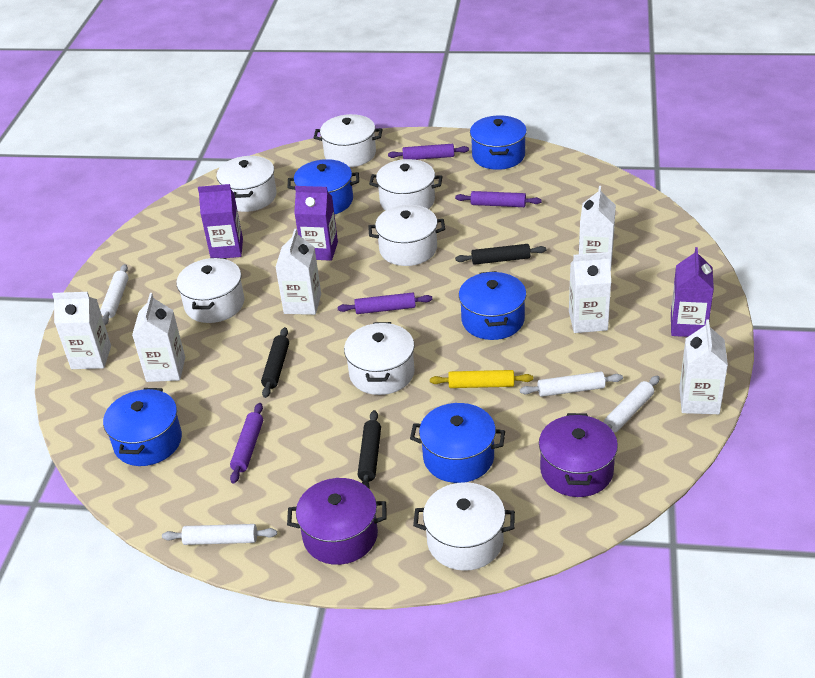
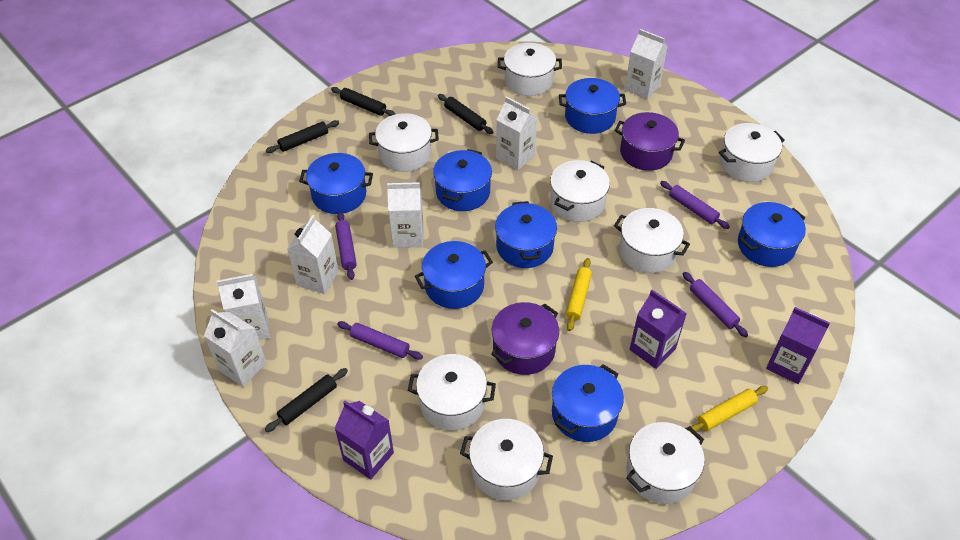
black rolling pin: [261,327,289,398] [358,410,381,488] [455,244,546,265] = 3 -> [265,368,348,432] [266,120,339,153] [331,87,396,116] [438,94,493,134] = 4
blue pot: [103,388,182,466] [287,159,359,215] [410,403,505,483] [459,271,527,340] [470,115,527,170] = 5 -> [299,153,373,214] [415,241,493,309] [433,149,492,211] [495,201,557,268] [552,364,624,442] [559,78,626,134] [738,202,806,267] = 7
white pot: [176,258,244,323] [217,156,277,212] [314,114,382,167] [344,322,415,395] [368,205,445,266] [369,159,443,211] [413,482,515,571] = 7 -> [369,113,439,172] [408,354,496,430] [460,419,553,500] [498,43,562,96] [550,160,610,222] [614,208,690,273] [626,422,705,504] [719,123,785,182] = 8
white rolling pin: [100,264,129,325] [162,524,277,545] [520,371,623,397] [603,376,660,433] = 4 -> none = 0
yellow rolling pin: [430,370,533,388] = 1 -> [566,258,592,331] [688,386,768,433] = 2

